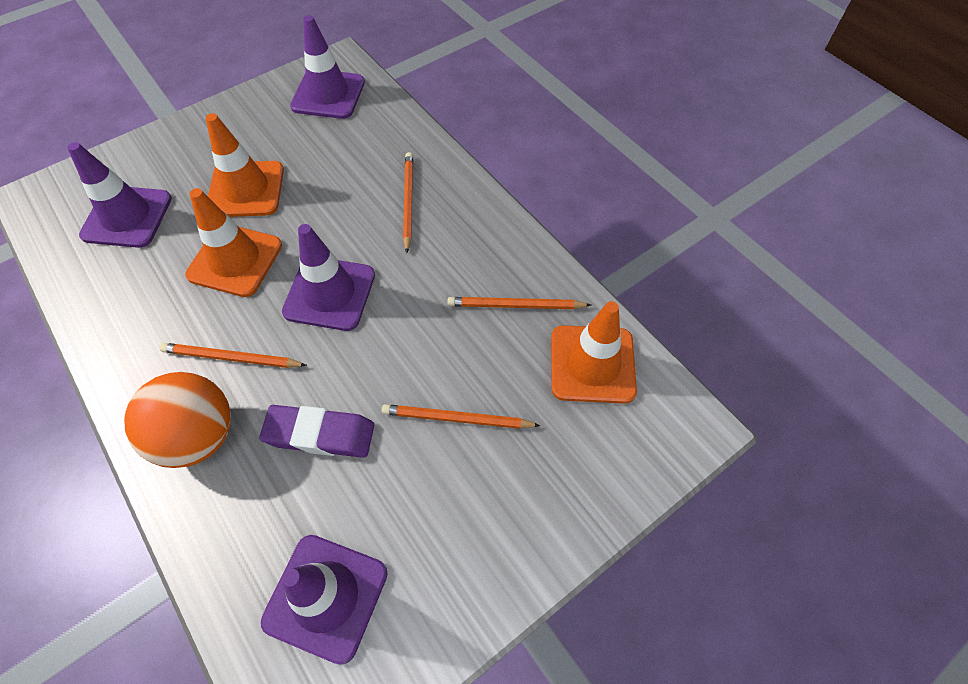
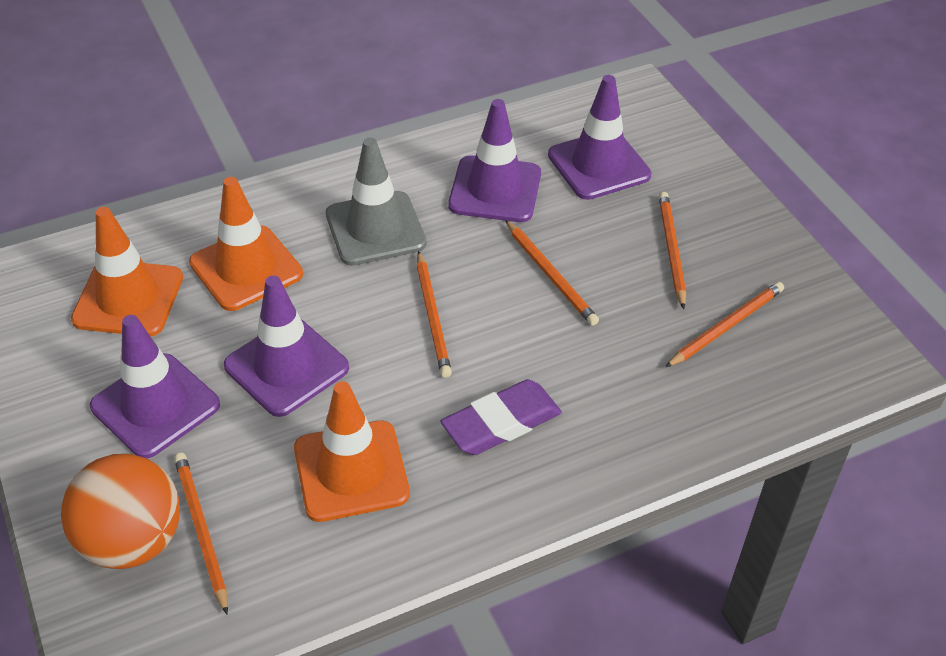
grey traffic cone: none = 0 -> [326,138,426,266] = 1
orange pencil: [159,343,307,368] [382,404,541,429] [403,152,413,253] [447,297,591,309] = 4 -> [174,453,228,614] [417,251,452,378] [505,220,599,326] [659,192,686,309] [665,282,784,367] = 5

